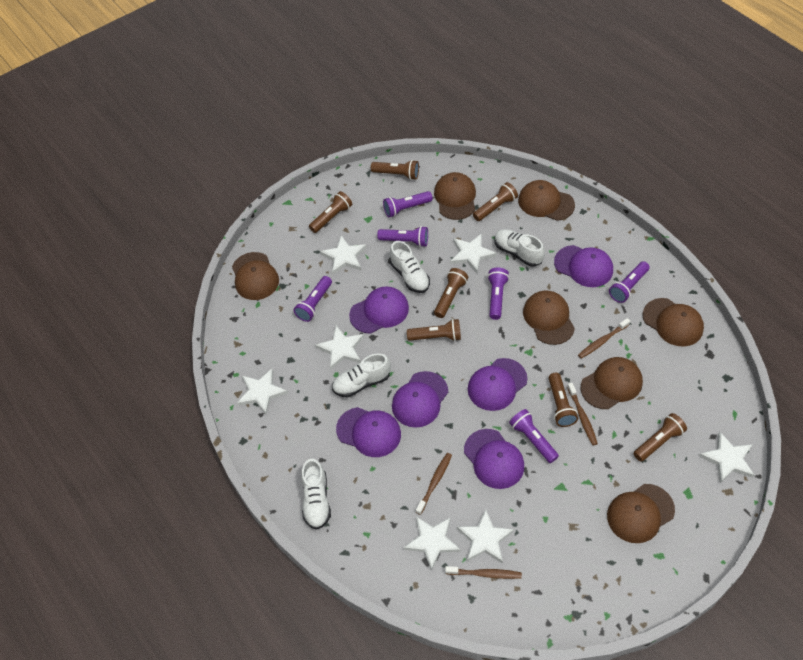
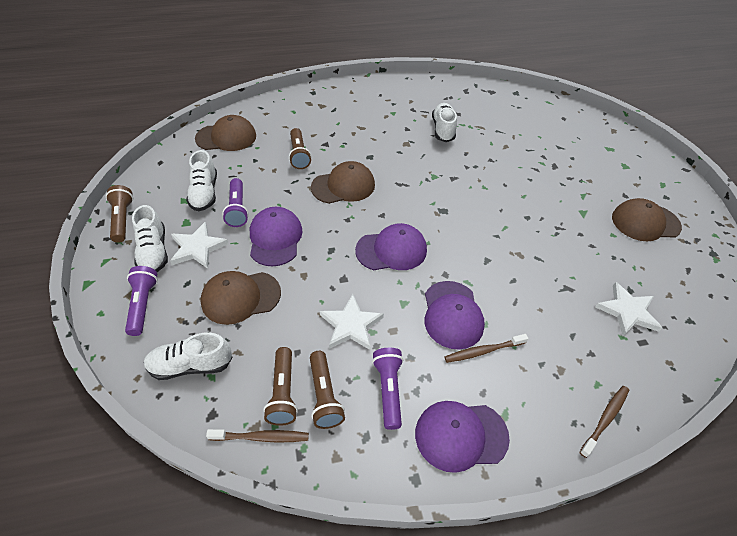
brown cap: [232,252,279,300] [434,172,476,220] [518,180,575,221] [523,290,575,345] [581,357,643,409] [607,484,675,543] [643,298,704,347] = 7 -> [195,115,256,151] [201,271,281,325] [311,161,375,204] [612,198,682,242] = 4
brown flashlight: [309,191,352,233] [371,160,419,180] [407,319,461,341] [434,268,468,318] [473,182,518,221] [549,372,578,427] [634,413,687,462] = 7 -> [106,185,133,243] [263,347,298,426] [289,128,311,169] [310,351,345,429] = 4
brown toothbrush: [416,453,452,515] [445,566,522,579] [567,383,598,445] [578,318,630,359] = 4 -> [206,429,309,443] [444,334,528,363] [579,386,629,458] = 3
purple cap: [336,407,401,457] [349,286,409,334] [392,371,448,428] [464,429,524,489] [468,358,528,411] [554,245,613,287] = 6 -> [250,207,303,267] [355,223,427,270] [415,401,510,473] [425,281,485,350] = 4
purple flashlight: [294,276,332,322] [377,226,428,247] [383,191,433,217] [487,267,509,320] [509,409,559,463] [609,261,650,303] = 6 -> [125,266,158,336] [222,178,249,227] [372,348,403,430] = 3
white star: [237,369,288,415] [315,326,364,370] [320,235,367,275] [404,516,461,571] [450,233,497,273] [457,509,514,563] [699,432,754,483] = 7 -> [170,222,229,269] [320,294,384,350] [595,282,662,336] = 3

